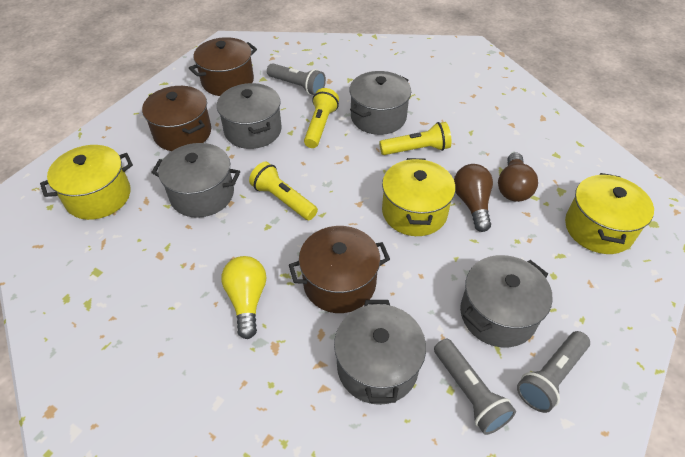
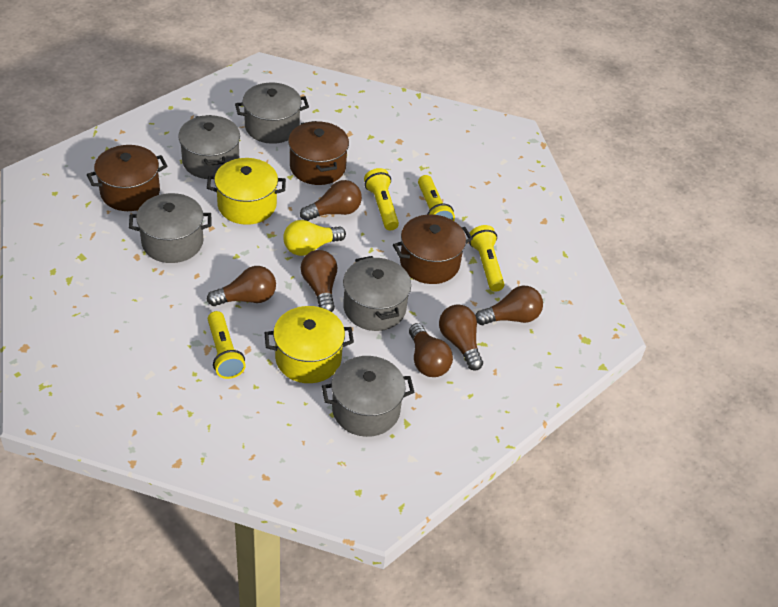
brown light bulb: [454,164,493,232] [498,152,538,202] = 2 -> [207,266,276,306] [300,180,362,221] [301,250,337,312] [409,323,453,377] [439,304,483,371] [475,286,543,325] = 6
grey flashlight: [267,63,326,95] [434,339,516,435] [517,331,590,413] = 3 -> none = 0
yellow flashlight: [249,162,318,220] [304,88,339,148] [379,122,451,155] = 3 -> [208,311,246,379] [364,168,399,230] [418,175,455,221] [469,225,504,292] = 4
yellow pot: [40,145,133,220] [382,158,456,236] [565,173,654,254] = 3 -> [207,158,286,225] [265,306,354,383] = 2

